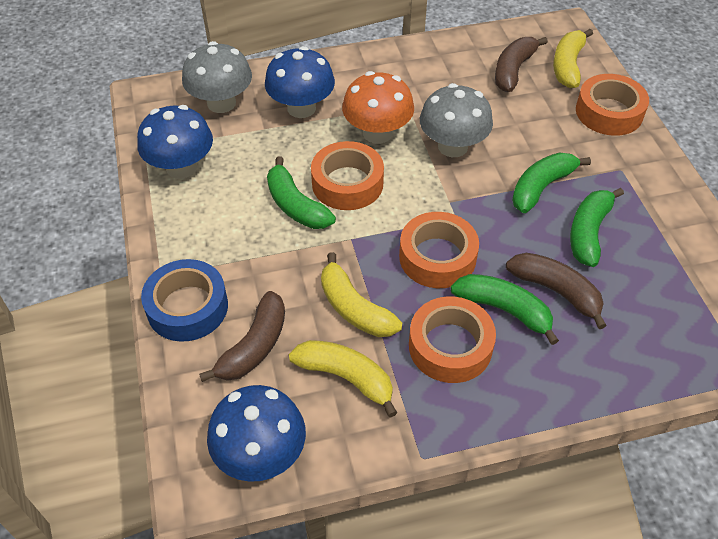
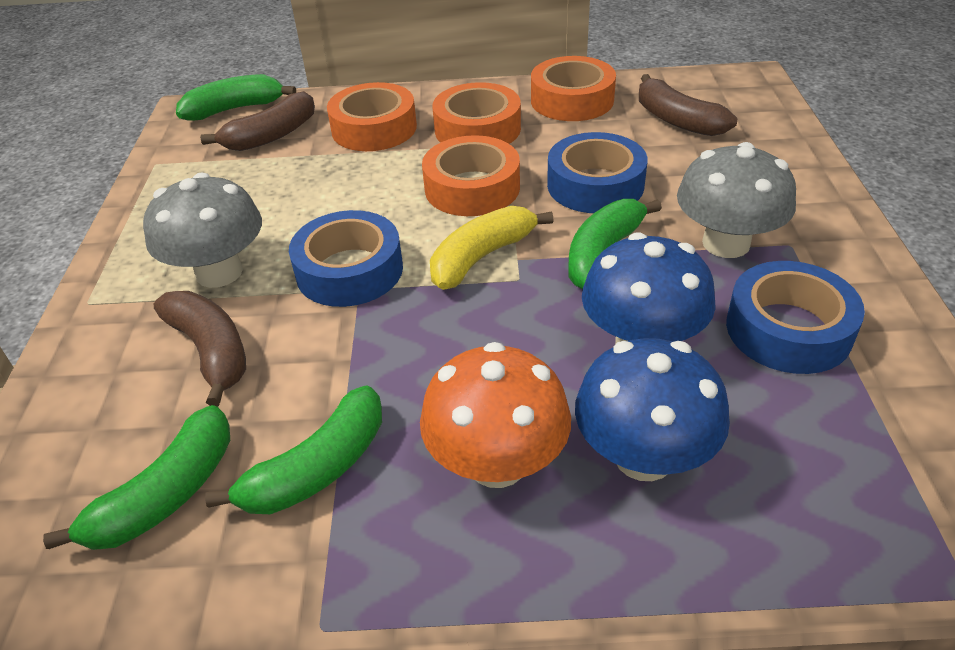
blue mushroom: [137,105,213,179] [207,385,306,482] [265,46,335,118] = 3 -> [575,338,730,481] [582,232,716,344] = 2
blue tape: [141,259,228,342] = 1 -> [289,210,403,307] [547,132,648,213] [726,261,865,374] = 3
yellow banana: [289,340,397,418] [321,252,402,337] [553,29,593,88] = 3 -> [430,206,554,290] = 1

